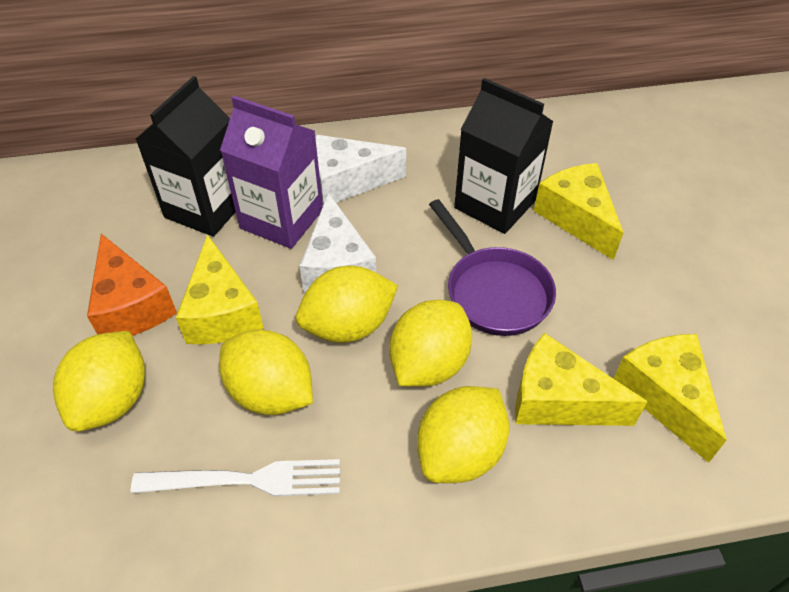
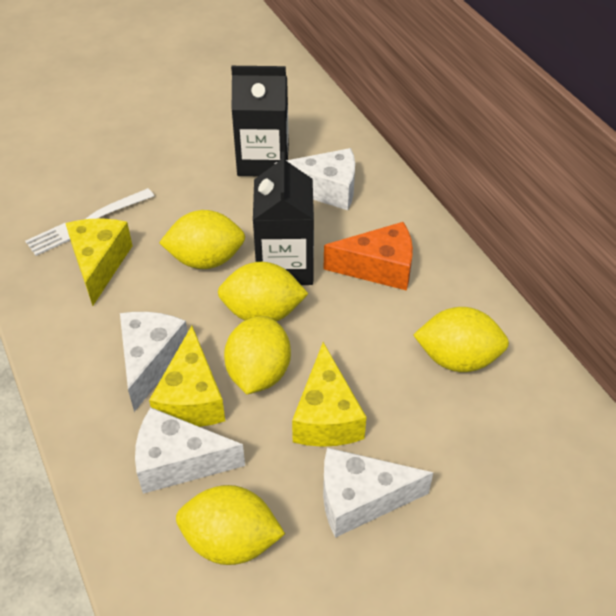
purple carton: [220,96,323,249] = 1 -> none = 0
purple pan: [429,199,556,336] = 1 -> none = 0
white cheese: [300,193,376,293] [315,135,406,205] = 2 -> [120,312,188,412] [135,407,245,494] [274,148,355,210] [323,448,433,538] = 4
yellow cheese: [176,234,264,344] [515,333,647,426] [534,163,624,260] [614,334,727,463] = 4 -> [65,218,133,306] [149,326,225,427] [292,342,366,447] = 3

